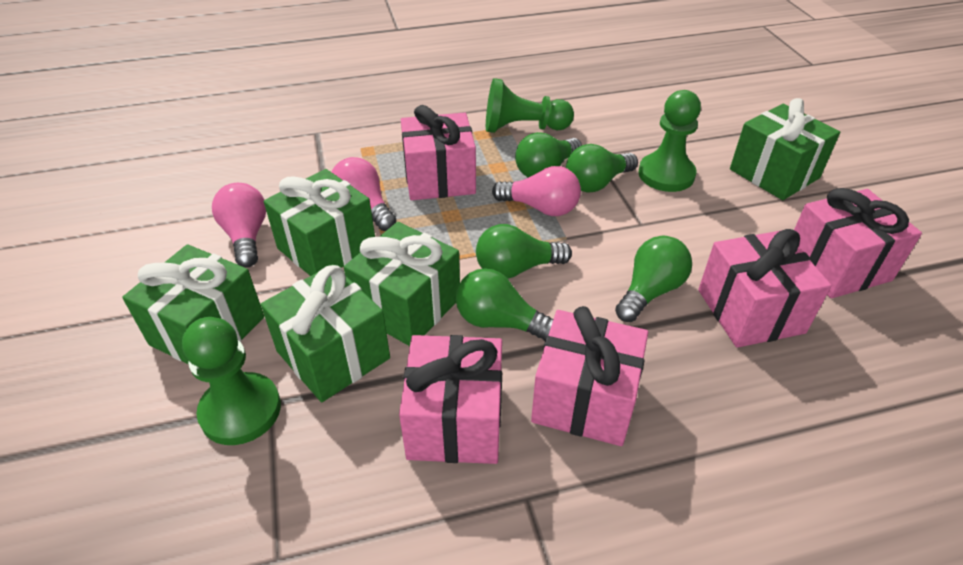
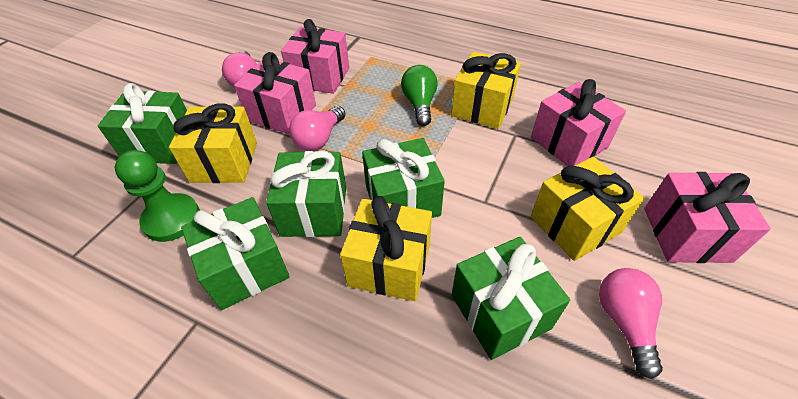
green light bulb: [456,268,553,341] [476,224,572,278] [515,132,582,178] [566,144,638,192] [615,236,692,322] = 5 -> [401,65,438,126] = 1
green pawn: [182,317,281,445] [486,78,574,133] [638,90,701,192] = 3 -> [115,150,200,242] = 1
pink gift: [399,335,502,464] [401,105,476,200] [531,306,648,446] [698,229,832,348] [794,188,922,298] = 5 -> [234,52,316,135] [281,19,349,94] [531,79,626,166] [644,172,771,263] = 4
yellow gift: none = 0 -> [169,103,257,183] [340,196,432,301] [451,52,521,129] [531,157,645,261] = 4

